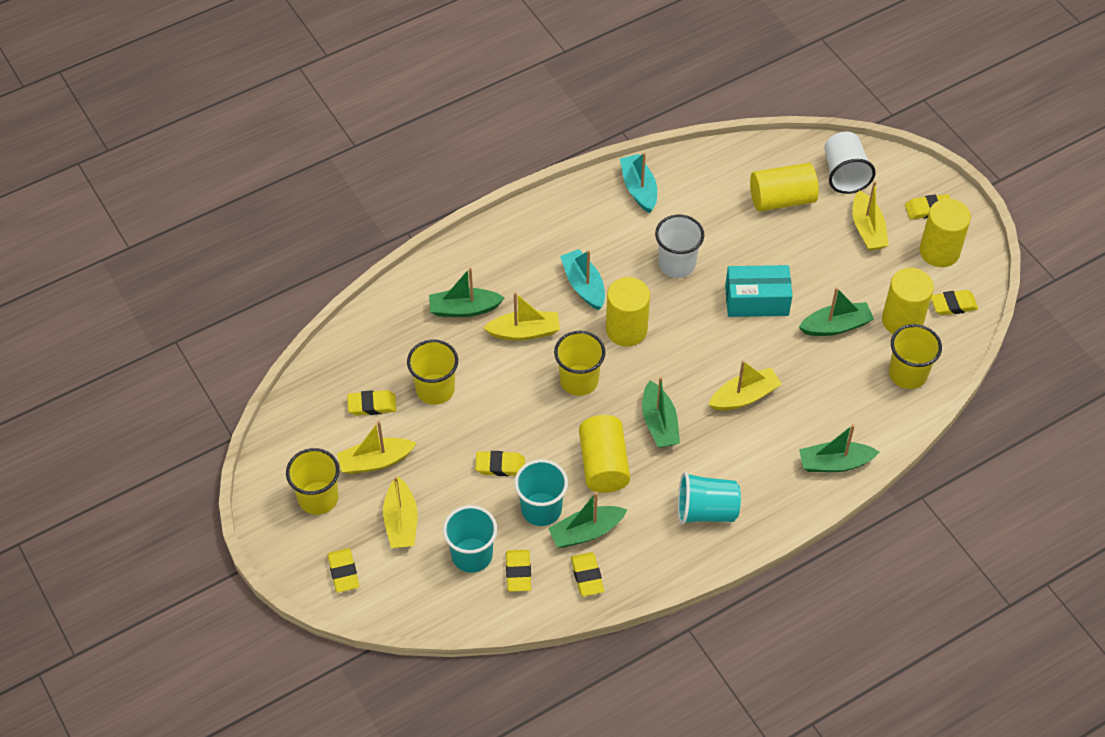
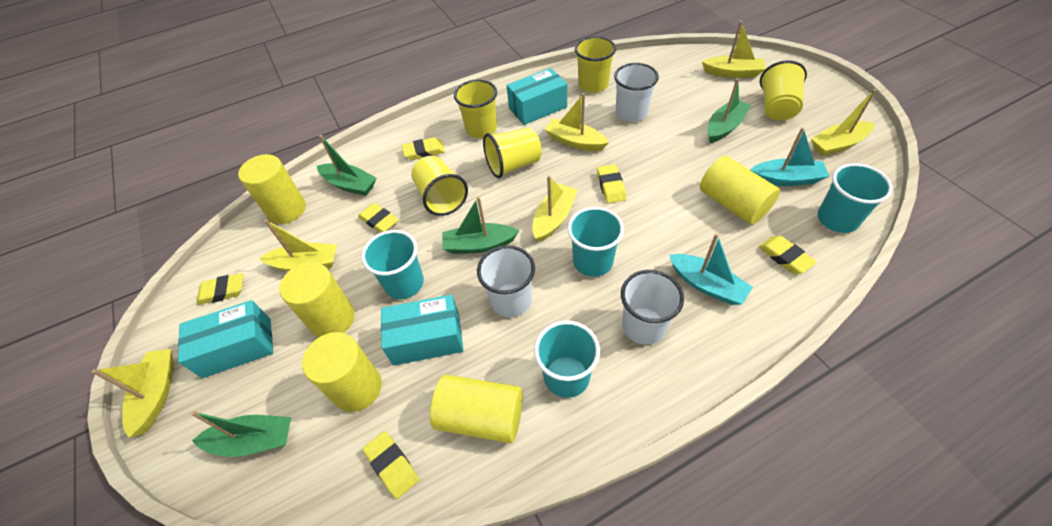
green boat: [429,267,505,317] [548,492,627,548] [642,377,680,448] [799,287,874,336] [799,424,879,472] = 5 -> [191,411,291,457] [317,135,376,196] [442,197,519,254] [707,79,751,143] = 4
turquoise box: [725,265,793,317] = 1 -> [178,300,273,378] [381,295,463,365] [507,68,567,125] = 3
turquoise cup: [443,505,497,573] [514,459,568,526] [678,472,741,525] = 3 -> [361,230,424,299] [534,320,600,398] [568,207,624,277] [817,163,893,233] = 4
white cup: [655,214,704,278] [824,132,876,194] = 2 -> [477,245,535,317] [614,63,659,122] [621,270,684,345] = 3
yellow boat: [337,421,417,474] [383,476,417,548] [483,292,560,341] [709,360,782,411] [853,181,889,251] = 5 -> [92,349,174,437] [259,219,337,271] [532,175,578,242] [545,93,609,151] [702,21,766,78] [811,89,876,156] = 6
yellow cup: [286,448,339,515] [407,340,458,405] [554,331,606,396] [889,324,942,389] = 4 -> [411,156,468,216] [454,79,497,138] [483,127,542,178] [575,36,616,93] [760,60,807,120] = 5
yellow eraser: [328,548,359,593] [347,390,396,415] [475,451,525,476] [506,550,531,592] [571,552,604,596] [905,194,950,219] [931,290,978,315] = 7 -> [196,273,243,305] [358,203,399,233] [363,431,419,499] [402,137,445,160] [597,164,626,203] [759,236,817,274] = 6

